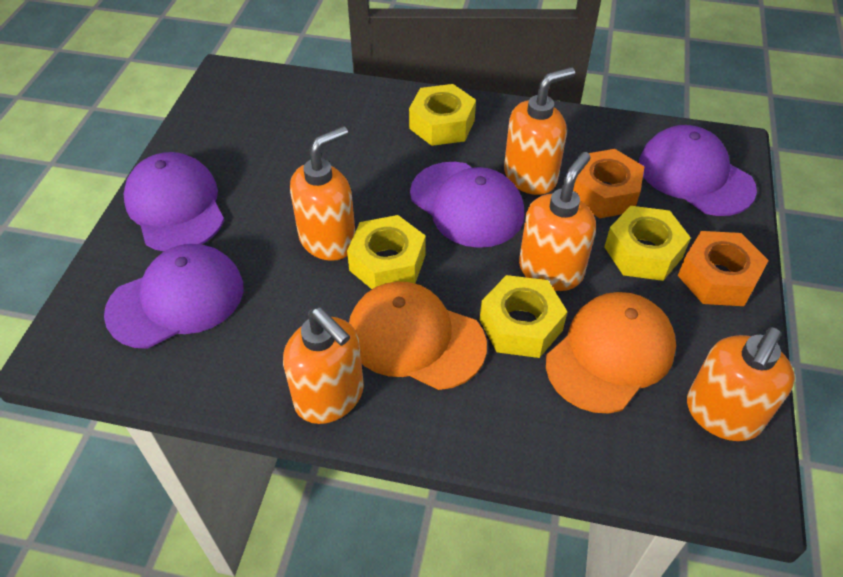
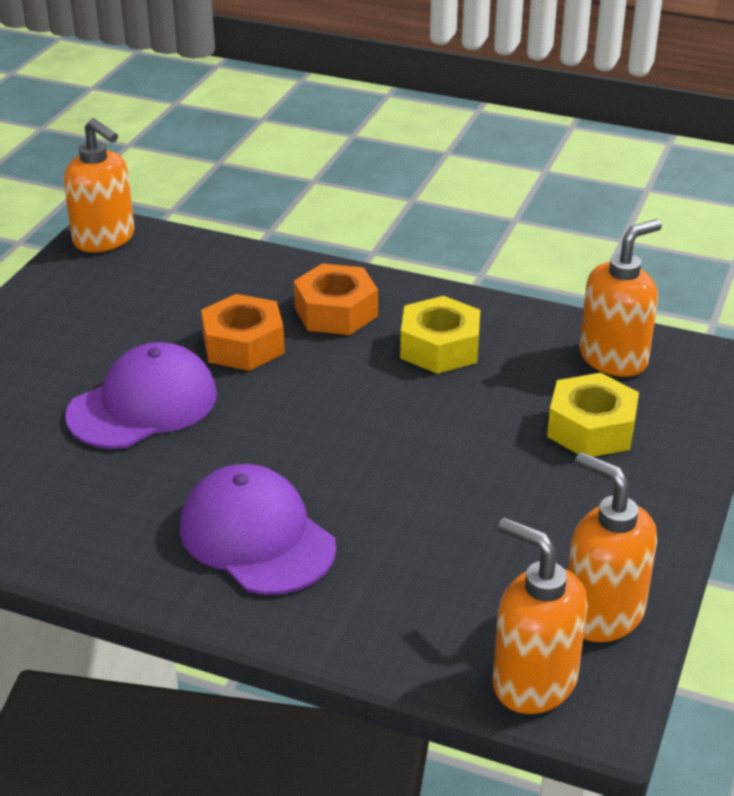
orange cap: [349,281,487,390] [546,292,676,413] = 2 -> none = 0
orange soap dispenser: [283,307,364,424] [290,126,355,261] [504,67,575,195] [519,152,596,291] [687,327,795,441] = 5 -> [64,118,134,252] [493,518,588,714] [568,452,657,642] [579,219,662,377] = 4
purple cap: [104,244,244,349] [123,152,224,251] [410,162,524,248] [639,125,757,216] = 4 -> [65,342,217,449] [180,464,336,595] = 2
yellow nut: [347,215,426,289] [409,84,476,146] [480,275,568,358] [604,206,691,281] = 4 -> [400,296,480,374] [547,373,639,457] = 2

